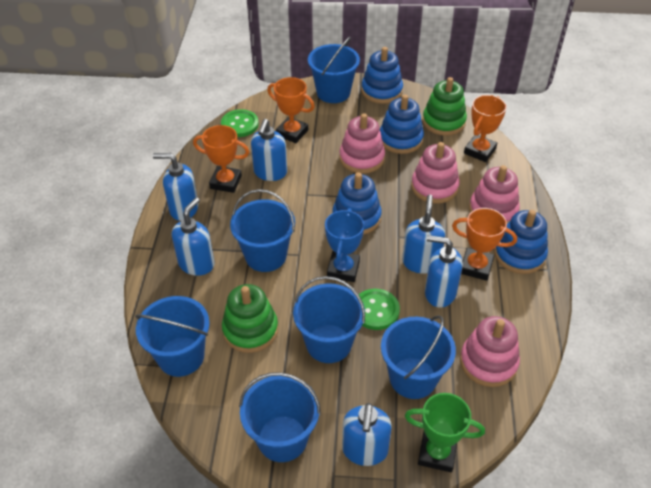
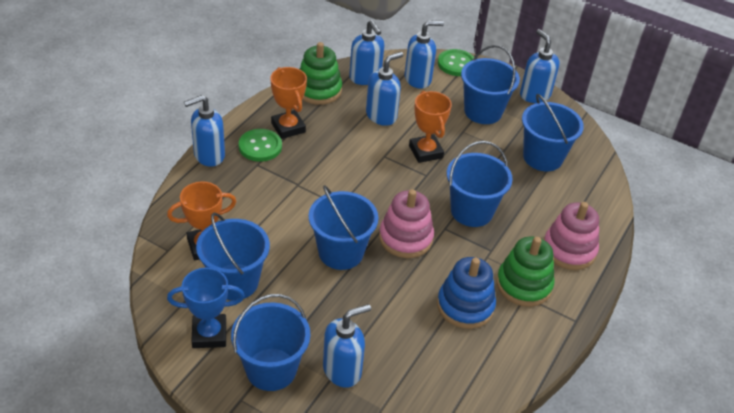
blue stacking toy: [333,172,382,235] [361,47,403,104] [380,95,424,154] [494,210,548,274] = 4 -> [437,257,496,329] = 1
green trophy: [405,393,485,472] = 1 -> none = 0
orange trophy: [193,125,249,193] [267,77,315,143] [452,208,517,281] [464,95,507,162] = 4 -> [167,182,236,260] [270,67,307,139] [409,91,452,163] = 3
pink stacking toy: [339,113,385,174] [411,142,460,204] [460,316,520,387] [469,165,520,224] = 4 -> [379,189,434,258] [544,202,599,270] = 2

